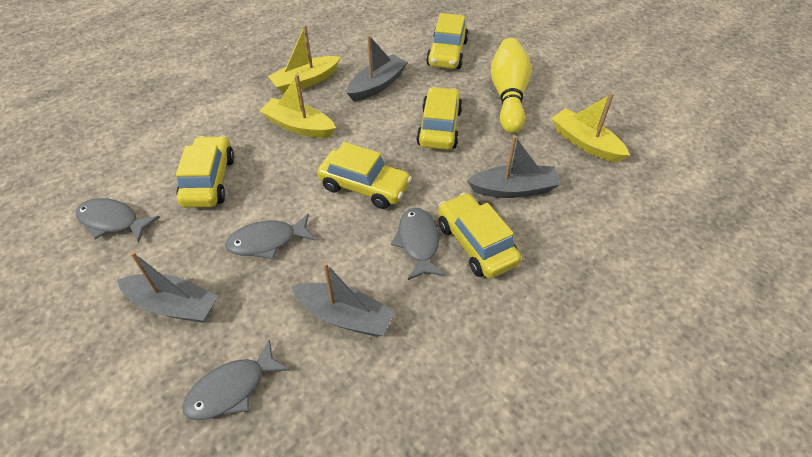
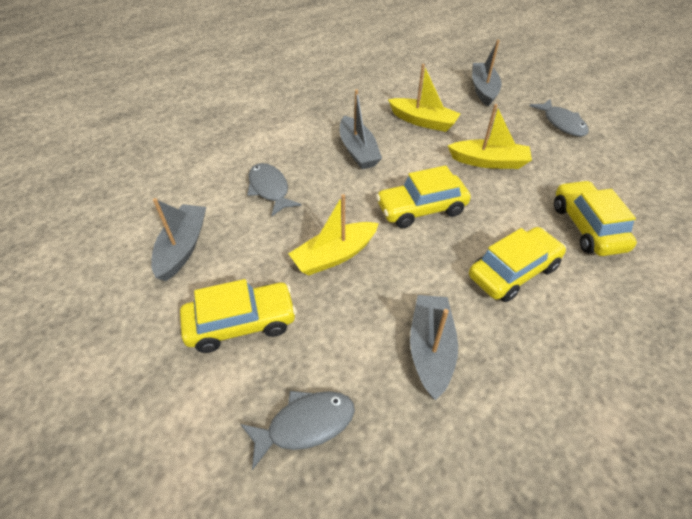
grey fish: [76,198,160,243] [182,340,290,420] [225,214,315,260] [391,208,445,280] = 4 -> [240,391,355,470] [247,163,301,216] [530,99,589,137] = 3
yellow bowling pin: [491,38,531,133] = 1 -> none = 0
yellow car: [176,136,234,208] [317,142,412,209] [416,87,462,150] [426,13,469,69] [438,192,521,278] = 5 -> [180,279,297,353] [376,165,471,228] [469,227,566,302] [554,180,637,256] = 4

